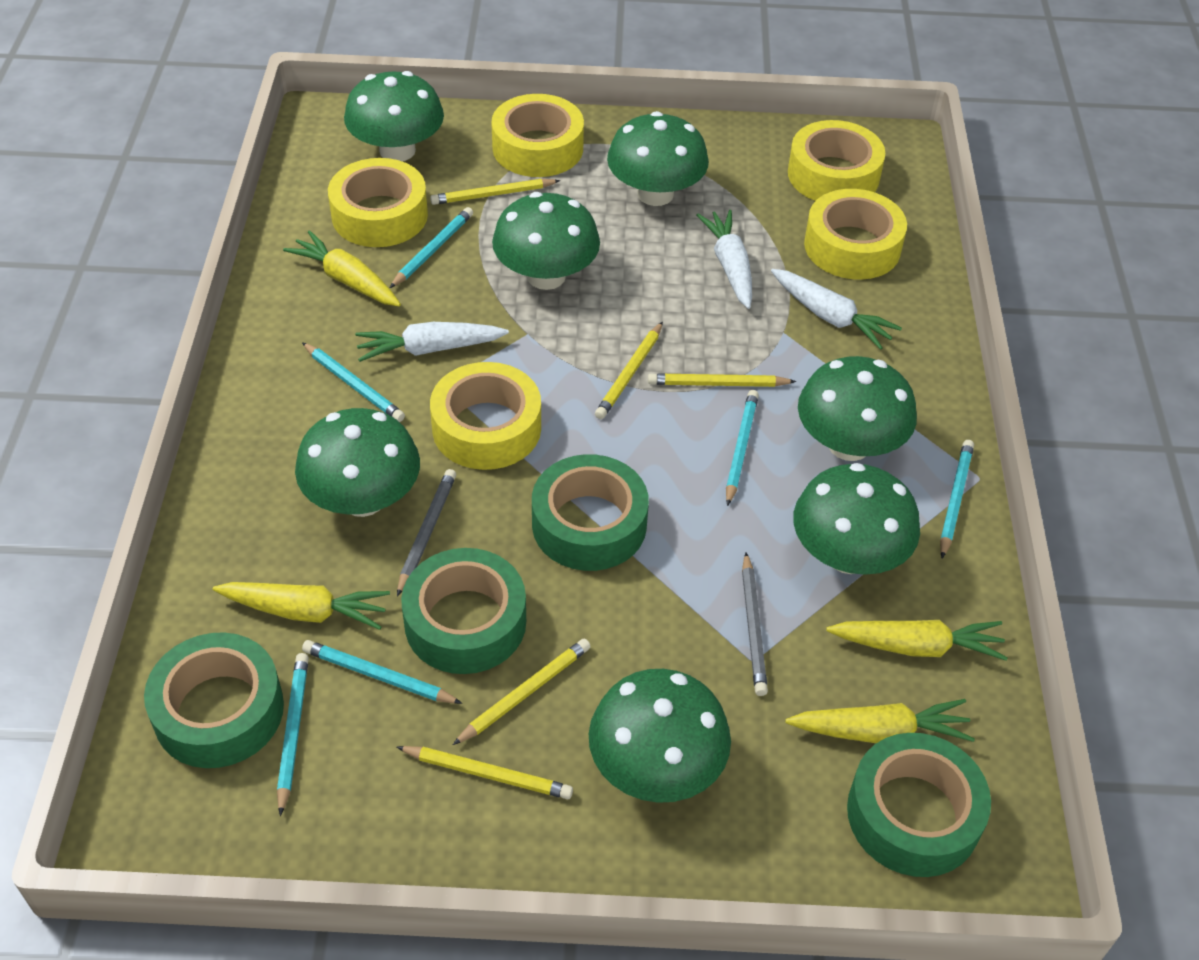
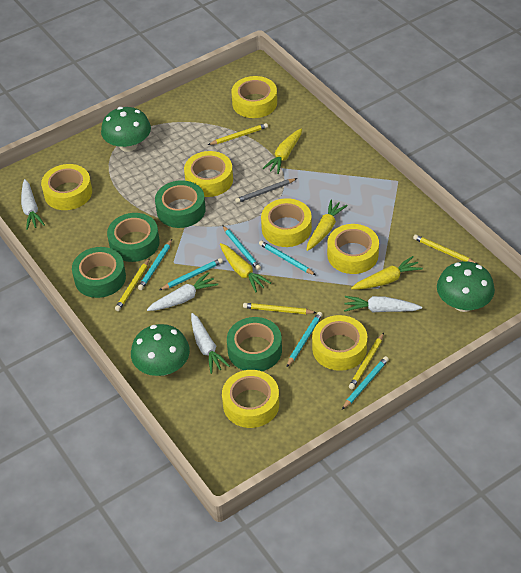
green mushroom: [295,408,420,517] [344,71,444,161] [492,192,600,290] [589,669,731,803] [607,111,709,206] [793,463,920,575] [798,356,917,461] = 7 -> [101,107,151,152] [131,324,190,376] [437,261,495,312] = 3
grey pencil: [397,469,456,597] [742,553,768,696] = 2 -> [235,178,297,203] = 1
white carrot: [355,322,509,362] [697,210,752,309] [771,269,902,350] = 3 -> [21,179,45,230] [147,272,218,311] [191,313,230,374] [344,296,422,312] = 4
yellow tape: [328,158,428,247] [430,362,541,470] [491,94,584,177] [788,120,885,201] [804,189,907,280] = 5 -> [41,164,92,210] [184,151,233,197] [222,370,279,428] [231,76,277,118] [261,198,312,247] [312,315,367,371] [327,224,379,274] = 7

